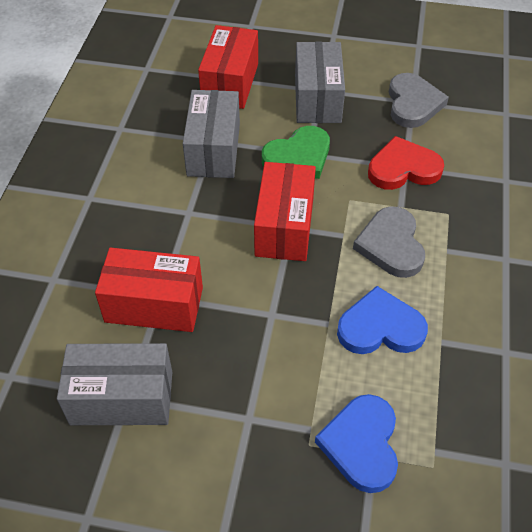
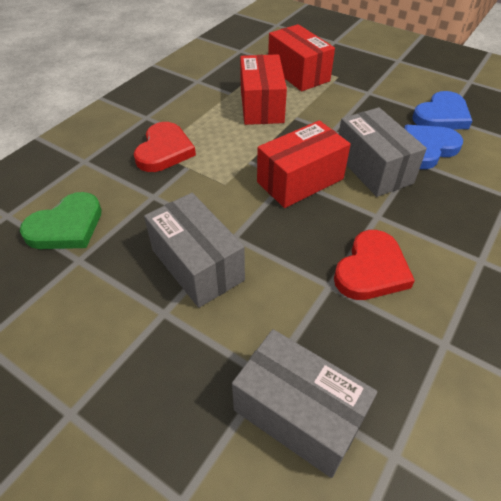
grey heart: [353,206,425,278] [389,73,449,128] = 2 -> none = 0
red heart: [368,136,444,190] = 1 -> [134,122,196,172] [334,230,415,300] = 2

